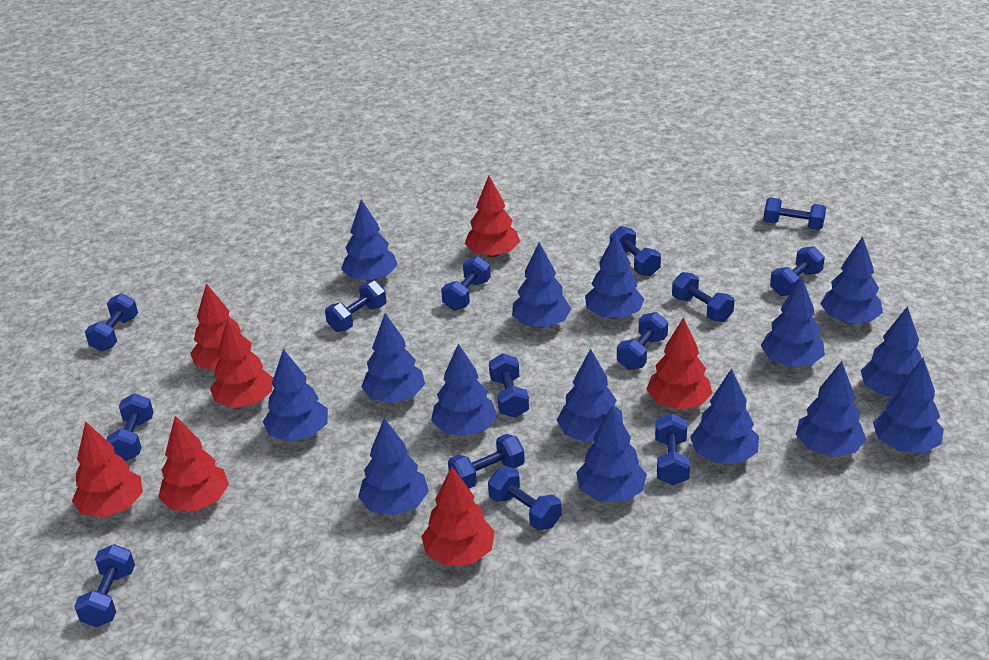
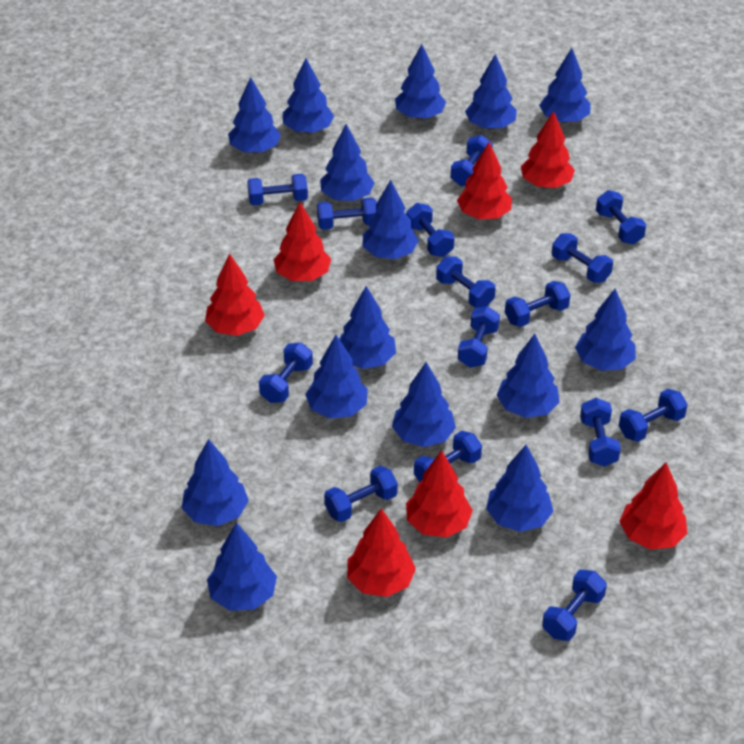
blue dumbbell: [74,544,135,627] [85,293,138,352] [106,393,154,461] [325,280,386,332] [441,256,491,311] [448,434,525,488] [488,467,561,531] [489,353,529,418] [610,226,661,276] [617,312,668,370] [655,413,690,485] [672,272,734,322] [763,197,826,230] [770,246,825,296] = 14 -> [247,174,308,206] [259,342,313,403] [317,197,377,230] [324,466,398,522] [406,203,455,257] [414,431,482,482] [436,256,496,308] [450,135,493,186] [458,306,500,368] [505,281,570,327] [542,569,607,641] [552,233,613,283] [580,398,621,467] [596,190,646,244] [619,389,688,442] = 15

